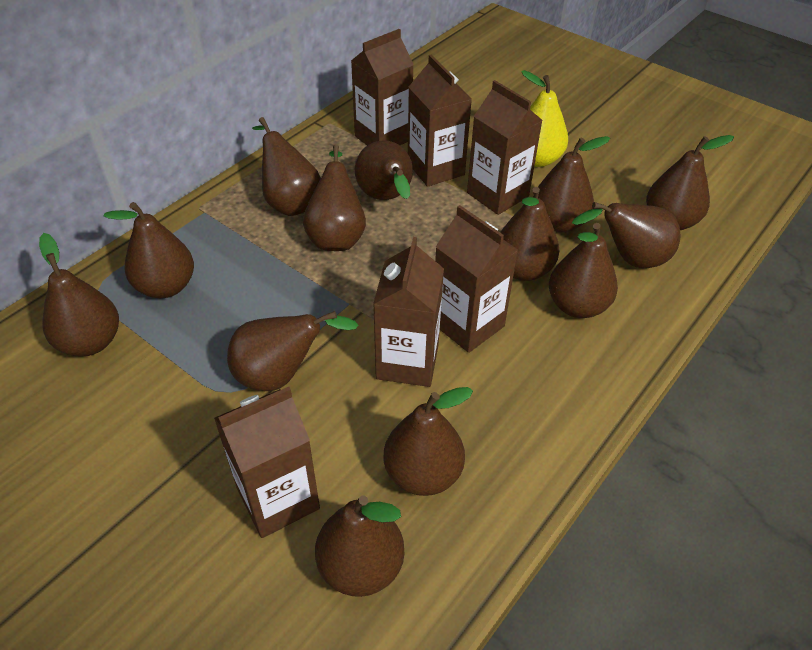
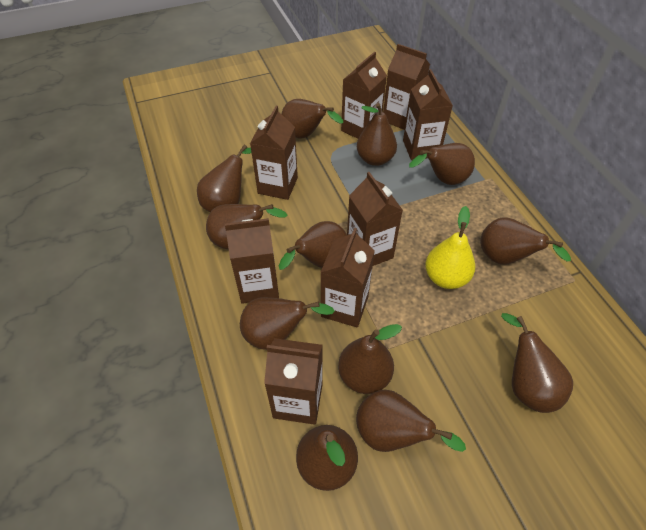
brown carton: [214,387,320,538] [351,29,414,145] [373,237,444,387] [408,55,472,187] [435,205,518,353] [467,80,543,215] = 6 -> [225,218,279,304] [250,106,298,200] [264,338,323,425] [320,228,375,328] [341,52,387,139] [347,172,403,266] [383,44,430,130] [403,69,453,160] = 8
brown pear: [39,233,119,356] [104,202,194,298] [227,311,358,391] [252,117,321,216] [303,145,366,251] [315,496,404,597] [355,140,413,200] [384,387,473,496] [500,187,559,281] [533,136,610,232] [549,223,618,318] [572,202,681,268] [646,135,734,230] = 13 -> [197,145,252,212] [206,204,288,249] [240,297,335,350] [279,221,347,270] [282,99,343,139] [296,425,358,491] [338,324,402,394] [356,389,466,452] [357,103,397,166] [409,143,475,185] [480,218,571,264] [501,313,573,413] = 12

